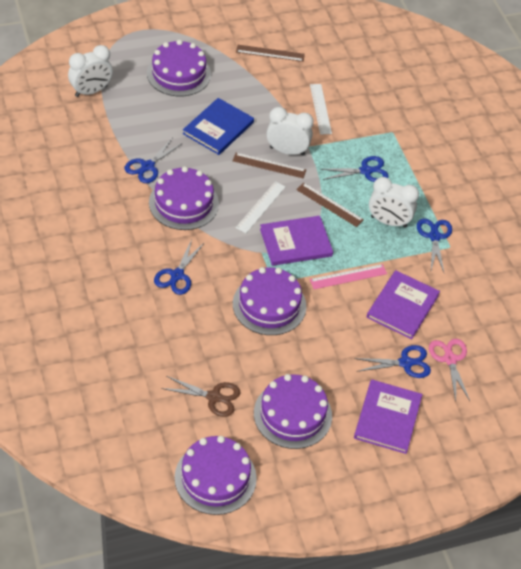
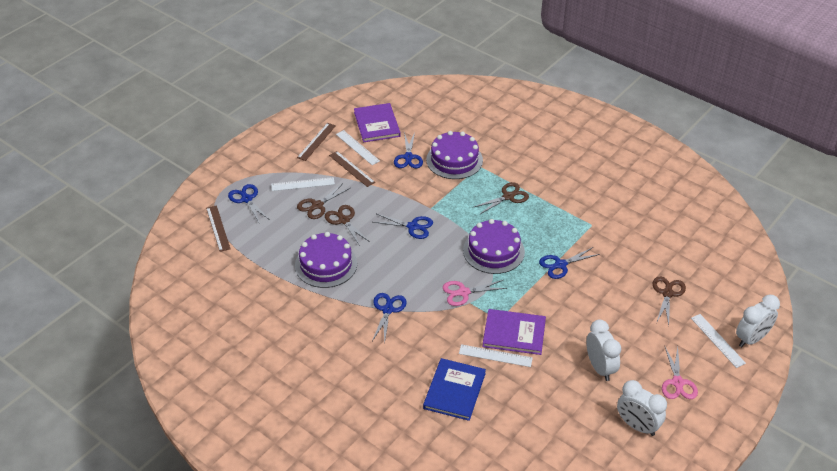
brown scissors: [161,376,241,417] = 1 -> [297,183,350,219] [325,205,370,246] [474,182,529,215] [653,276,686,325] = 4
pink ruler: [310,264,387,289] = 1 -> none = 0
pink scissors: [429,339,470,401] = 1 -> [443,280,507,306] [662,346,698,399] = 2
purple book: [260,216,333,266] [354,379,423,454] [367,270,440,339] = 3 -> [354,103,401,142] [482,309,546,355] = 2
purple cake: [147,40,211,96] [149,166,219,230] [175,436,257,515] [233,267,306,335] [254,374,332,449] = 5 -> [295,232,357,288] [426,131,483,179] [463,219,525,274] = 3
white ruler: [236,181,286,233] [310,84,332,135] = 2 -> [271,177,335,191] [336,130,380,165] [459,344,533,367] [691,314,746,368] = 4

